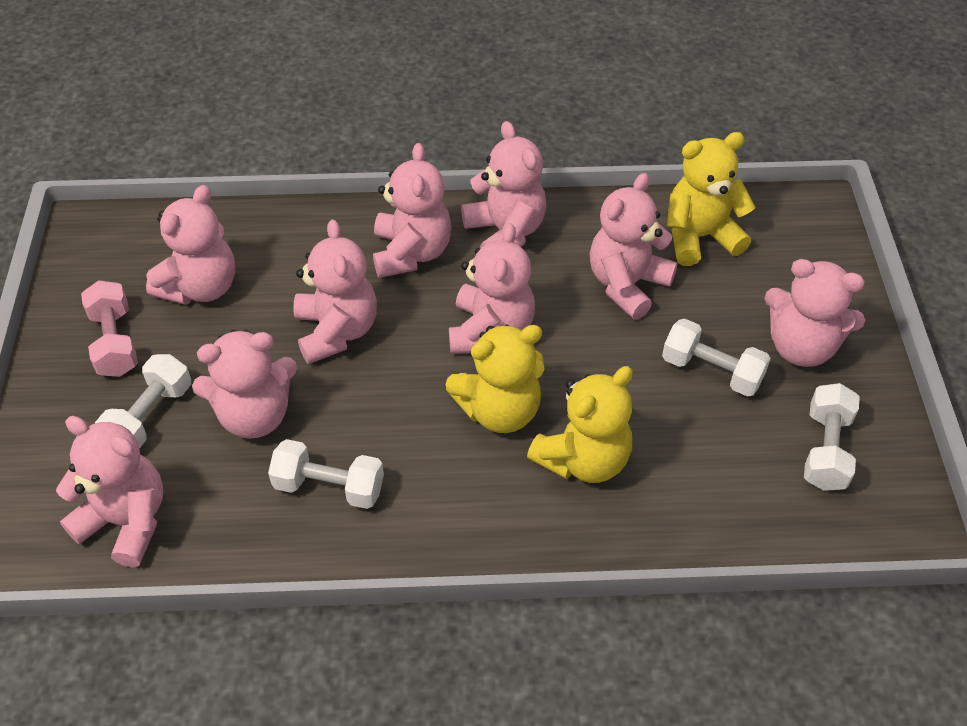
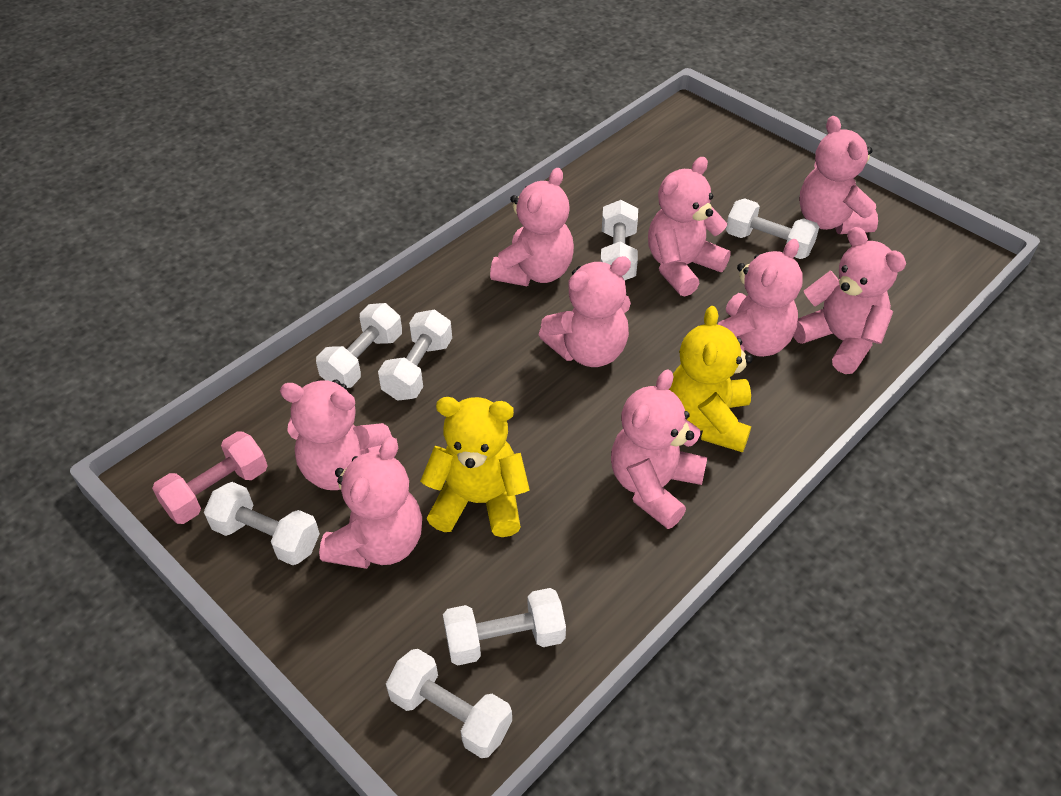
white dumbbell: [95,354,191,449] [268,439,384,509] [662,319,771,397] [804,383,860,491] = 4 -> [204,482,320,565] [316,303,402,388] [378,309,452,401] [386,649,512,758] [443,588,566,665] [600,200,638,280] [726,198,819,259] = 7
yellow teddy bear: [445,325,544,433] [527,366,633,483] [667,132,756,266] = 3 -> [420,397,530,537] [668,306,753,452] = 2

